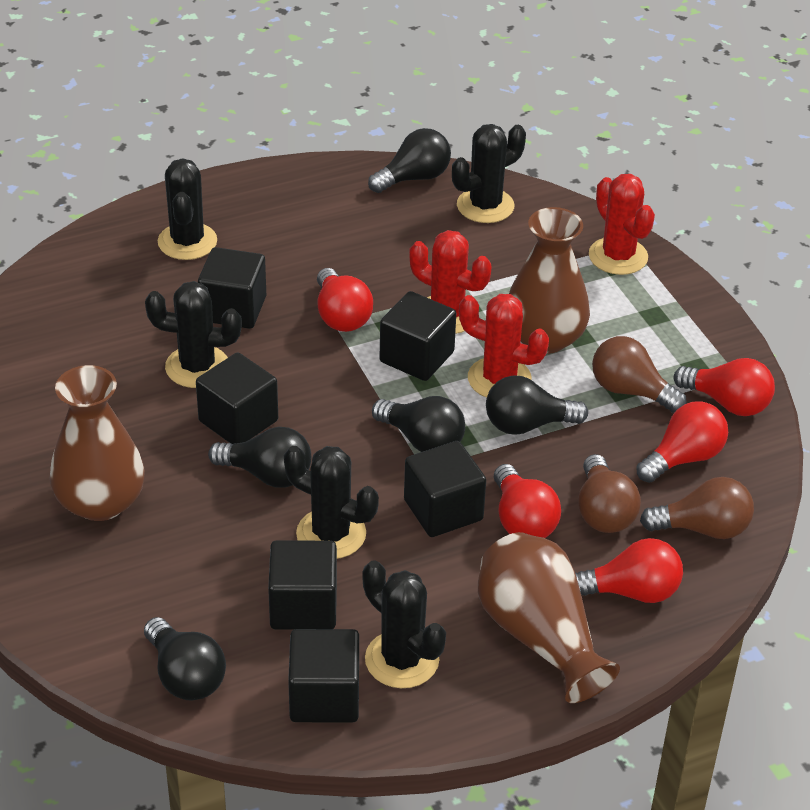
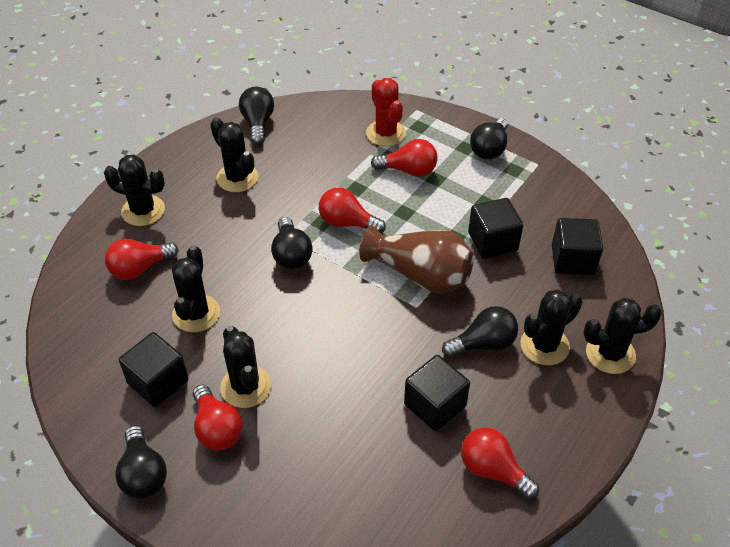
black cactus: [145,281,242,388] [158,158,217,260] [284,446,379,559] [363,560,446,688] [452,124,526,223] = 5 -> [104,155,165,226] [172,245,220,332] [210,118,258,192] [220,326,271,408] [520,289,582,365] [583,298,662,374] = 6
black cube: [196,353,278,444] [198,247,266,329] [268,540,337,630] [288,629,359,723] [380,291,456,381] [404,441,486,537] = 6 -> [119,332,189,407] [404,355,470,431] [468,198,523,259] [552,218,603,275] = 4
brown light bulb: [578,454,641,533] [592,336,687,413] [640,477,754,539] = 3 -> none = 0
brown vase: [50,365,145,521] [478,532,620,703] [509,207,590,354] = 3 -> [359,225,474,294] = 1
red cactus: [409,230,491,334] [459,294,549,398] [589,174,655,275] = 3 -> [366,78,406,146] = 1

